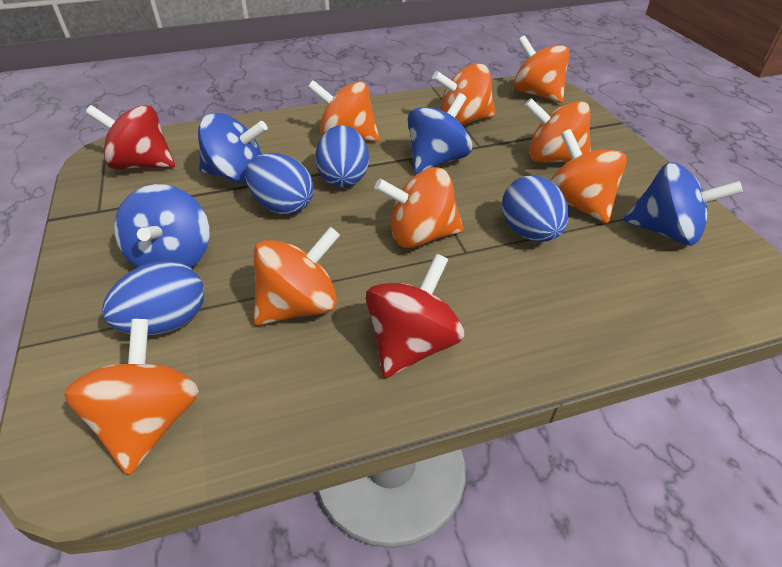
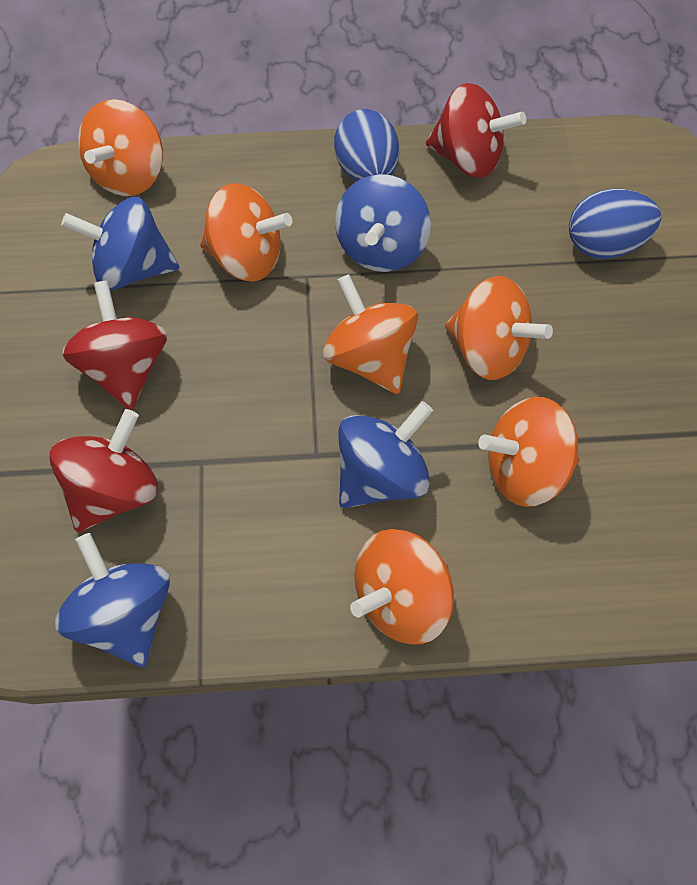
blue egg: [102,260,204,335] [245,153,314,215] [315,125,369,187] [502,175,569,242] = 4 -> [334,109,399,182] [569,189,661,259] = 2
orange spinning top: [64,319,199,475] [254,227,340,325] [308,80,380,142] [375,167,463,248] [432,63,496,125] [514,35,570,103] [524,98,591,162] [550,129,627,224] = 8 -> [78,99,163,196] [200,183,292,282] [323,274,418,394] [350,529,454,645] [445,276,553,380] [478,397,579,507] = 6
red spinning top: [86,105,175,170] [366,254,464,378] = 2 -> [50,409,158,532] [62,280,167,410] [426,83,526,178] = 3

